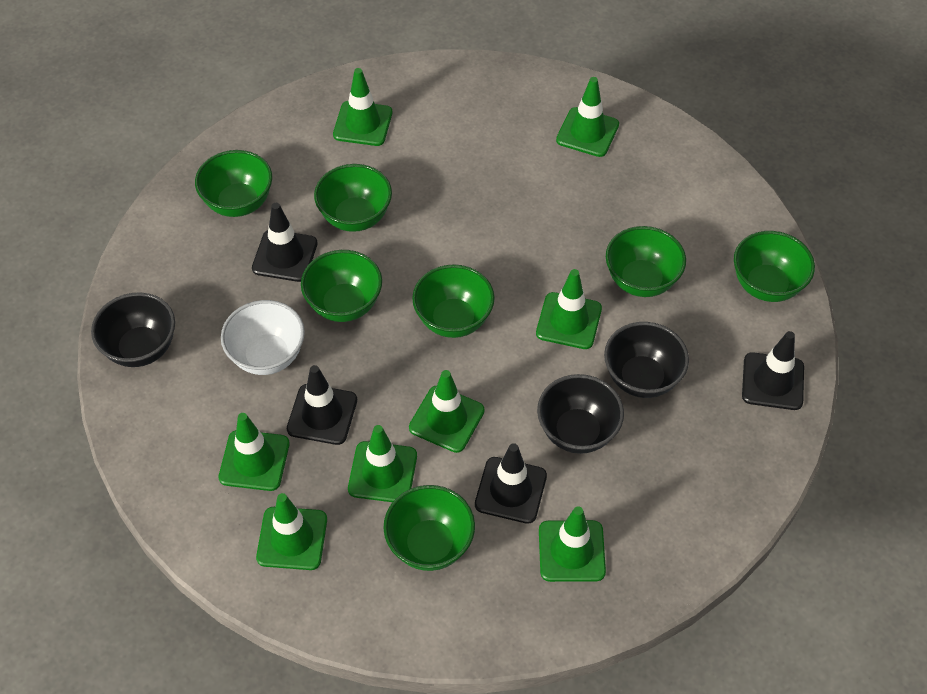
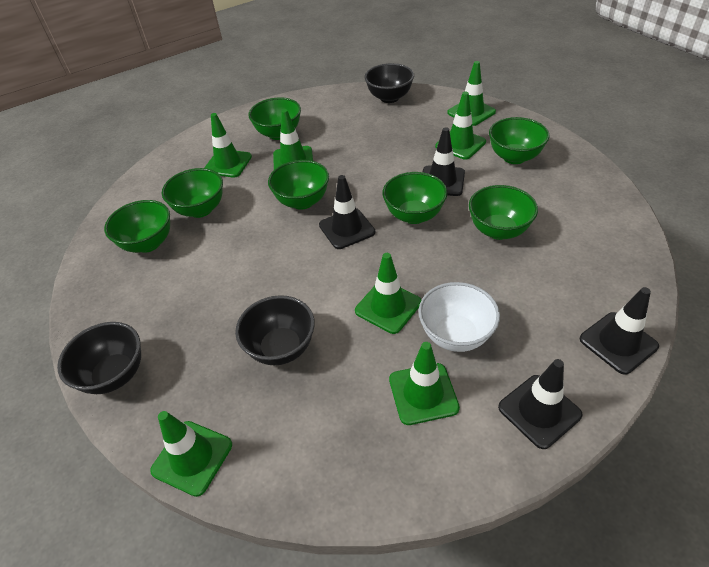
green traffic cone: [219,413,289,491] [256,493,327,570] [333,68,392,146] [348,425,417,502] [409,370,485,453] [536,269,602,349] [539,506,606,582] [556,77,619,157] = 8 -> [150,411,232,497] [204,113,252,178] [273,109,313,170] [355,253,421,334] [389,342,460,425] [435,92,486,160] [447,61,496,126] = 7

